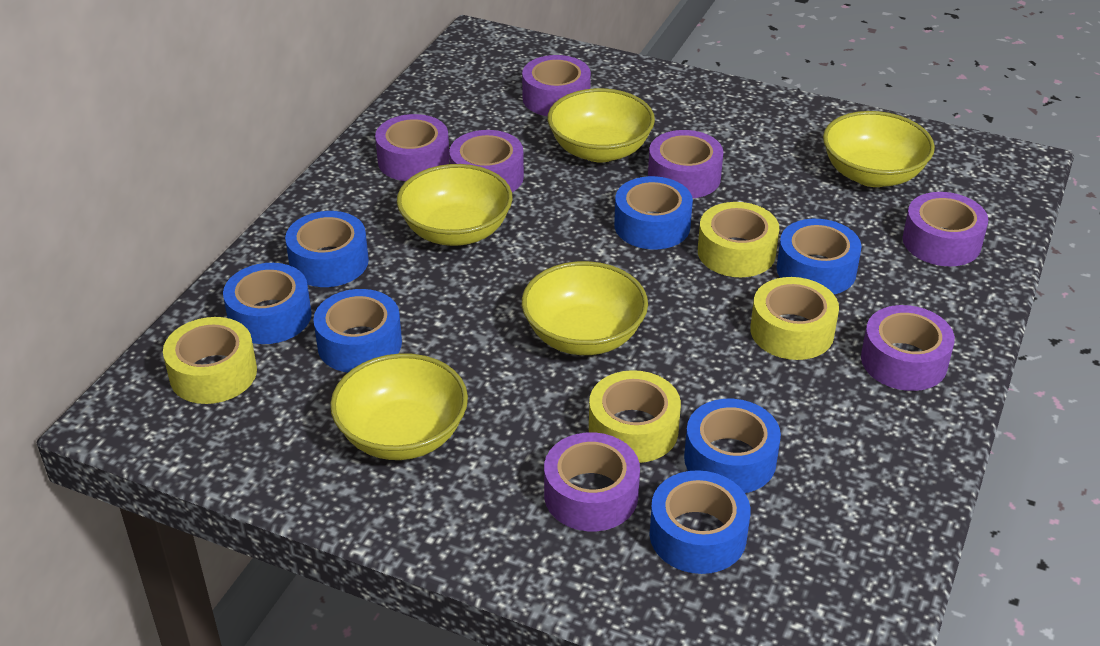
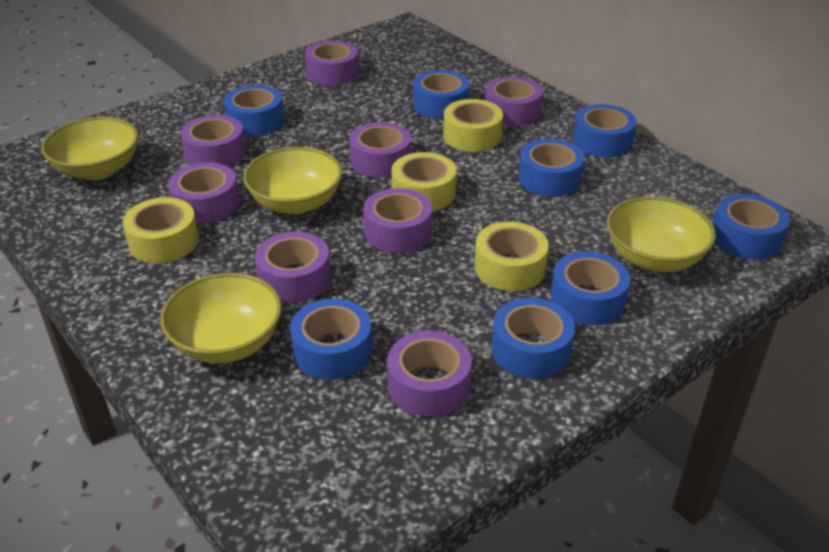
blue tape: [223,263,312,344] [285,211,369,287] [313,289,402,372] [614,176,693,249] [649,470,750,574] [684,399,781,493] [777,219,861,294] = 7 -> [224,85,284,136] [290,299,372,380] [413,70,469,119] [492,298,575,379] [518,139,585,197] [550,252,630,325] [573,104,636,158] [713,194,790,259] = 8
purple tape: [375,114,450,181] [449,130,524,192] [522,55,591,116] [544,432,640,531] [648,130,724,199] [861,305,955,391] [902,192,988,266] = 7 -> [169,163,239,224] [181,115,246,167] [255,232,331,303] [305,40,359,86] [350,122,411,178] [363,188,432,253] [387,331,472,417] [485,76,543,126] = 8
yellow bowl: [330,353,468,460] [397,164,512,246] [522,261,648,355] [548,88,655,162] [823,111,935,187] = 5 -> [41,117,138,180] [160,273,282,364] [243,147,342,214] [607,196,716,272] = 4

